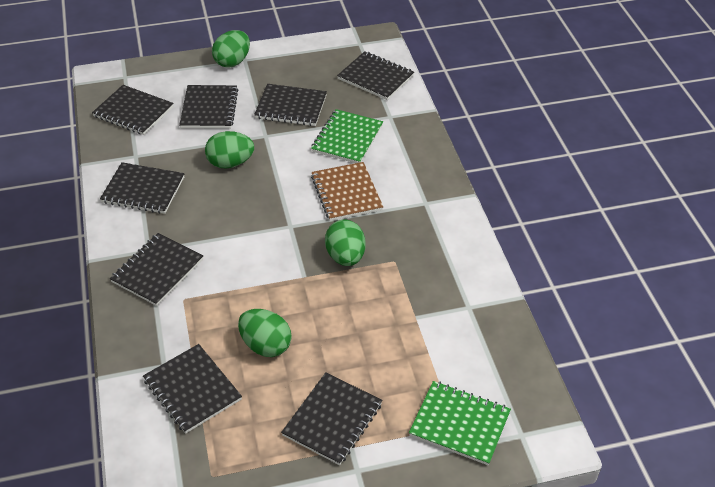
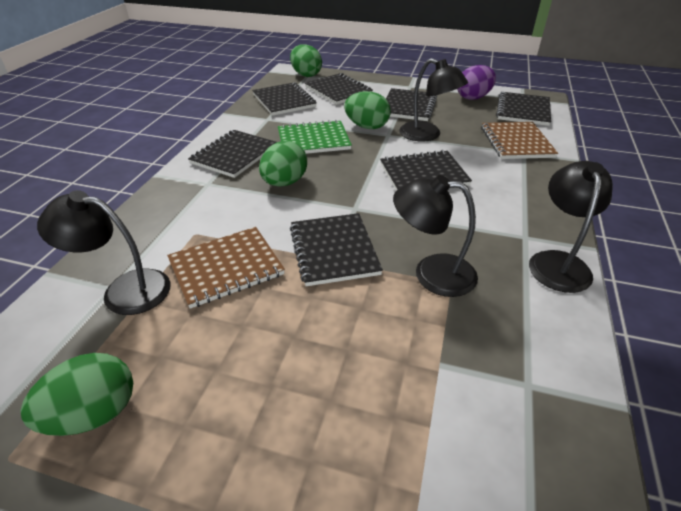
black lamp: none = 0 -> [37,190,171,315] [393,175,478,297] [399,58,468,142] [529,161,613,293] = 4
black notebook: [92,85,174,135] [100,162,185,214] [110,233,203,306] [143,344,242,434] [179,85,238,129] [254,84,327,126] [281,372,382,465] [337,51,414,100] = 8 -> [188,130,276,178] [252,82,316,116] [290,213,383,286] [305,73,373,105] [380,150,472,191] [386,88,437,121] [496,92,551,126] = 7
brown notebook: [311,162,383,221] = 1 -> [167,227,285,309] [482,122,558,159] = 2
green notebook: [311,109,383,163] [409,381,511,465] = 2 -> [278,120,352,154] = 1
purple egg: none = 0 -> [457,65,496,100] = 1

